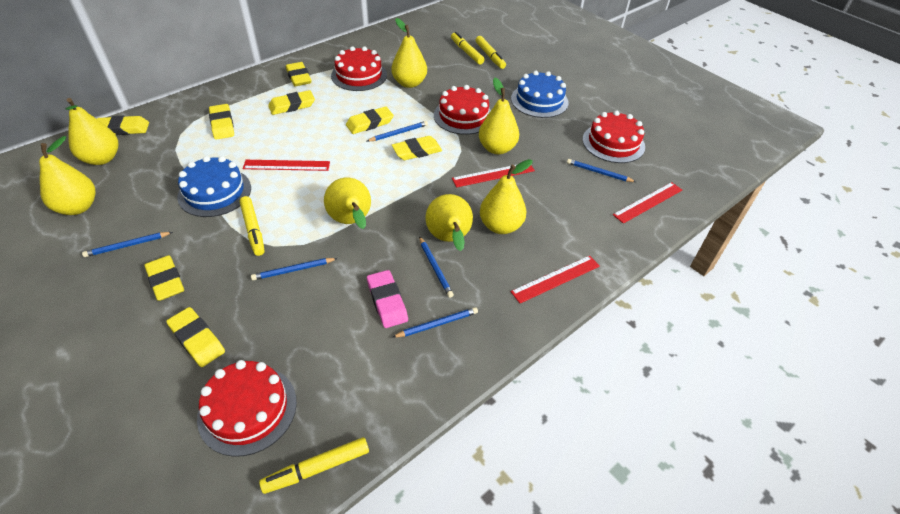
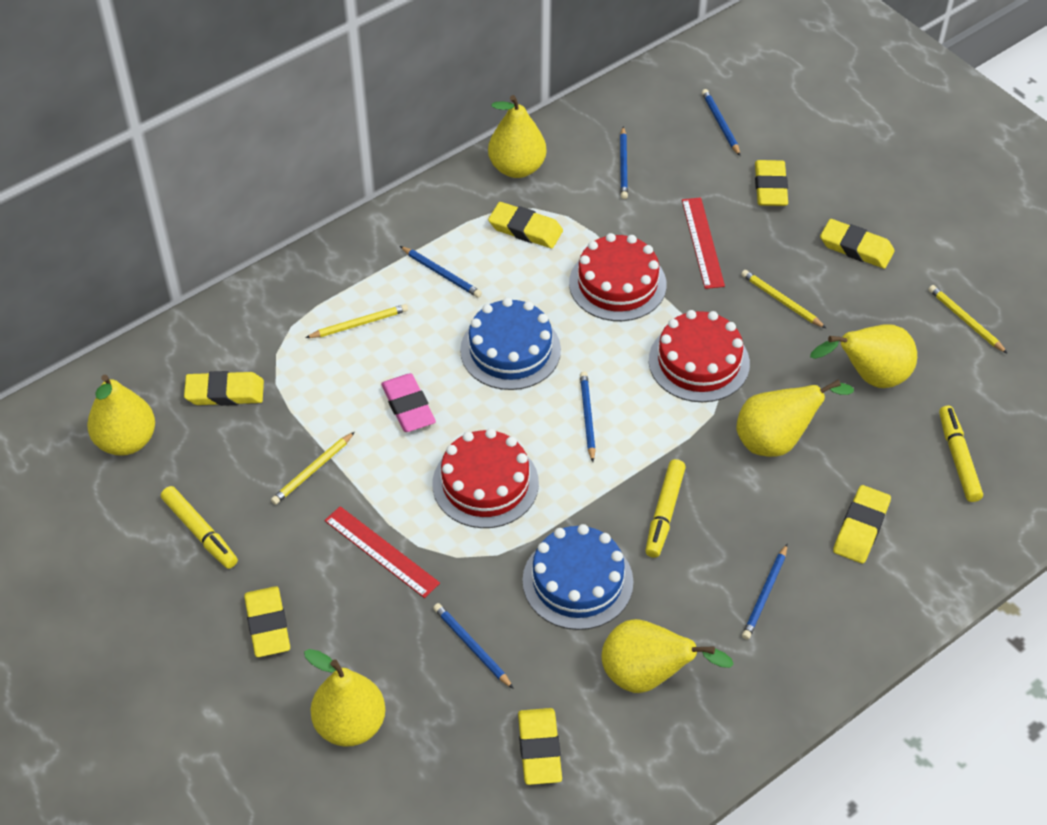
red cake: [197,360,297,457] [331,46,387,91] [434,85,491,135] [583,111,645,163] = 4 -> [432,428,539,528] [569,233,667,321] [649,310,750,402] = 3
red ruler: [243,160,330,171] [452,164,535,187] [511,255,600,303] [613,182,682,224] = 4 -> [324,506,440,598] [682,197,725,289] = 2
yellow eraser: [97,116,149,135] [144,255,184,301] [166,307,225,367] [209,104,234,140] [268,90,315,115] [286,62,311,86] [346,106,394,134] [392,136,442,160] = 8 -> [184,371,264,406] [244,586,290,657] [488,202,563,248] [518,708,562,785] [755,160,788,206] [820,219,895,269] [833,485,891,563] = 7
yellow marker: [240,196,265,256] [259,437,369,494] [451,32,485,64] [476,36,506,69] = 4 -> [161,486,238,569] [645,459,686,558] [939,406,983,502] = 3
yellow pear: [39,136,96,215] [66,98,118,165] [324,178,371,229] [391,18,427,88] [425,194,473,251] [479,78,519,154] [480,159,533,234] = 7 -> [87,375,155,456] [304,649,386,747] [488,95,546,178] [602,619,734,693] [736,380,854,457] [810,324,917,388] = 6
yellow pencil: none = 0 -> [271,432,355,505] [305,304,408,338] [741,270,826,328] [929,285,1008,354] = 4

